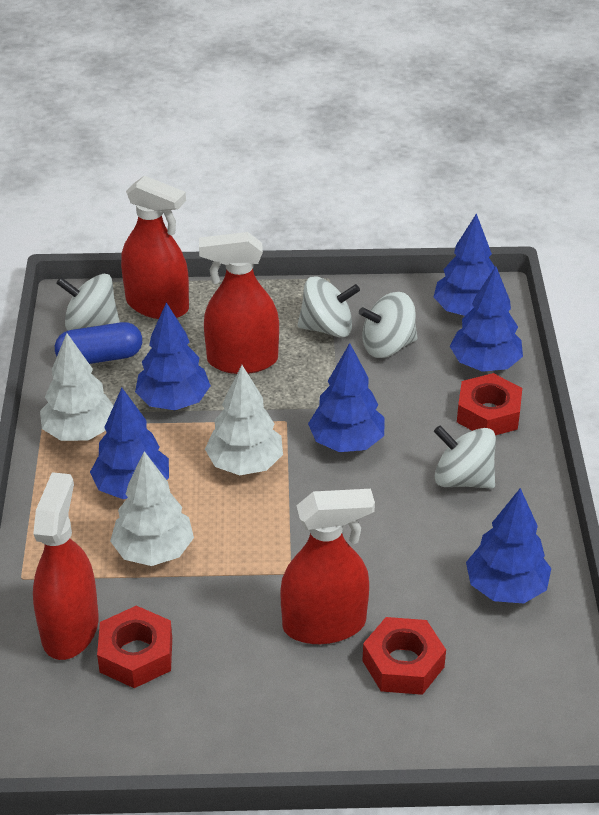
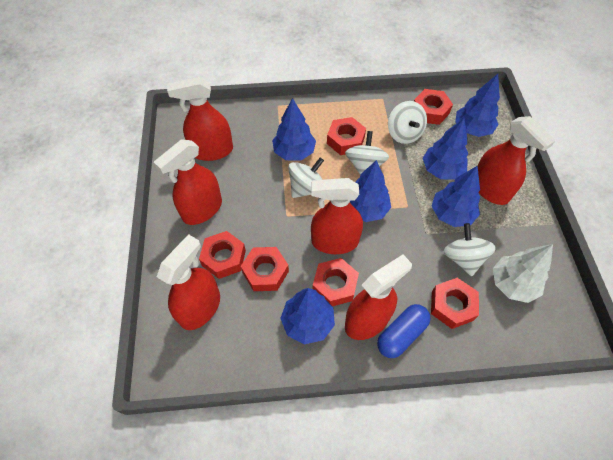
red nut: [97,606,172,688] [362,617,446,695] [457,373,522,435] = 3 -> [199,231,246,279] [241,247,289,291] [313,258,359,306] [327,117,366,155] [414,89,453,125] [431,278,479,329] = 6
red spray bottle: [33,472,99,660] [121,176,189,319] [199,232,279,374] [280,489,375,644] = 4 -> [154,139,222,225] [157,234,220,330] [167,77,233,161] [311,178,363,254] [345,254,412,340] [478,116,555,205] = 6
white tree: [40,333,114,441] [110,451,194,566] [205,365,283,475] = 3 -> [493,244,553,303] = 1

